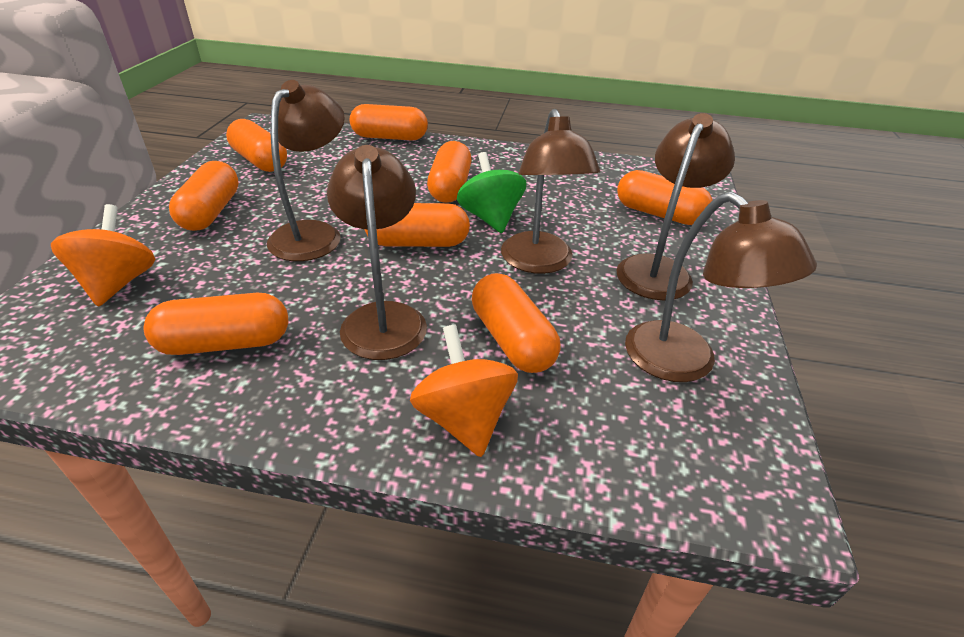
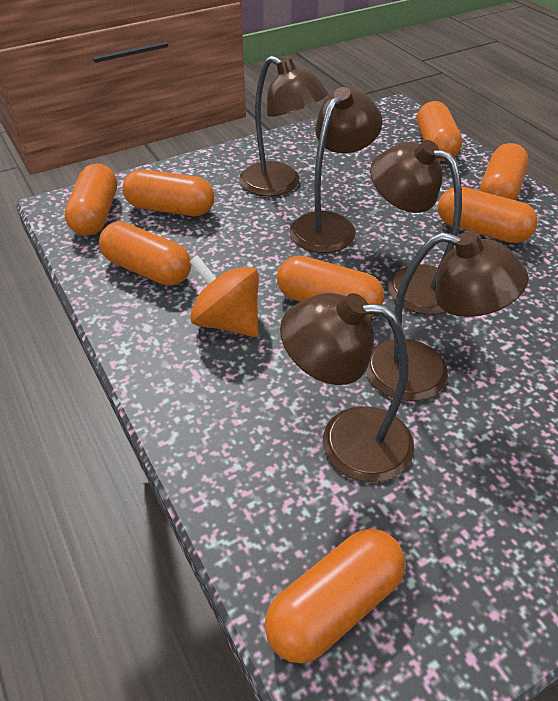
green spinning top: [457,152,526,233] = 1 -> none = 0
orange spinning top: [51,204,155,307] [410,325,518,457] = 2 -> [189,255,259,337] = 1

